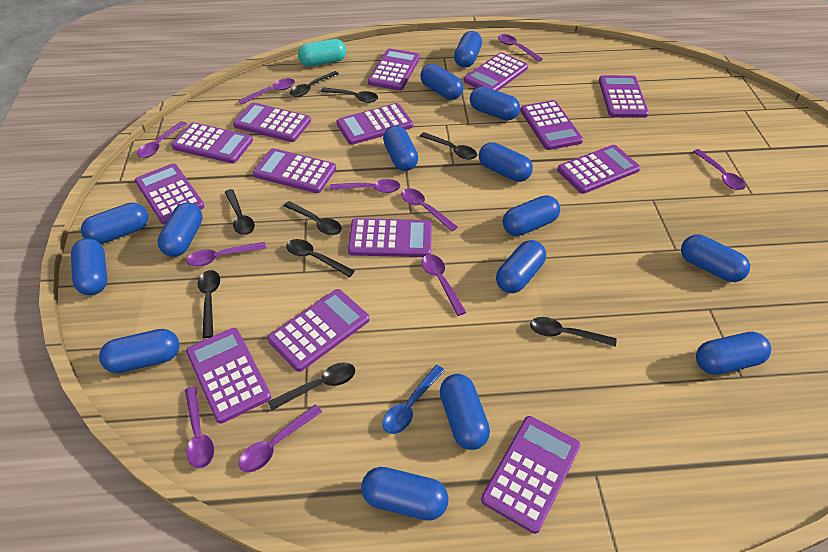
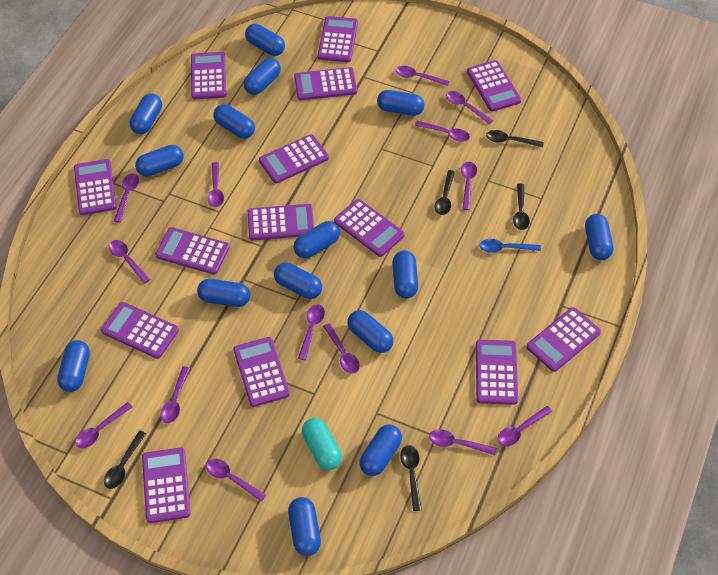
black spoon: [198,270,220,338] [225,189,255,235] [268,362,355,411] [283,201,342,235] [286,239,355,277] [290,71,339,97] [321,87,378,103] [420,132,477,160] [530,317,616,347] = 9 -> [104,431,146,489] [400,445,422,511] [434,170,455,215] [486,130,544,147] [513,184,530,230] = 5
purple spoon: [137,121,187,158] [185,386,214,468] [187,242,266,267] [238,78,295,105] [239,405,322,472] [330,179,400,193] [401,188,458,231] [422,254,466,316] [498,34,543,62] [693,149,746,190] = 10 -> [75,402,133,448] [109,240,150,284] [114,174,139,223] [161,366,190,423] [206,459,266,502] [208,162,224,207] [298,304,325,360] [323,323,360,374] [396,66,450,86] [415,121,470,142] [429,429,497,455] [446,91,493,124] [461,162,477,210] [497,406,552,446] = 14

